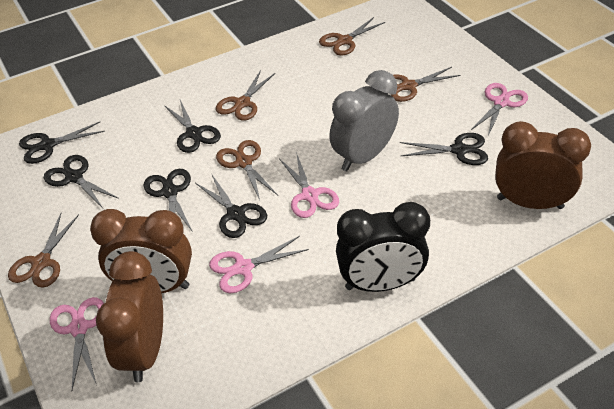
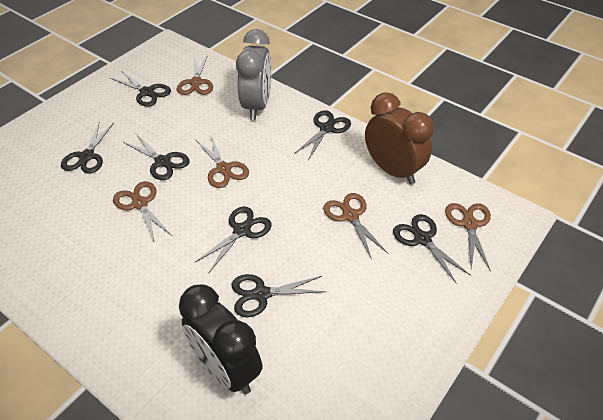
black scissors: [19,122,105,164] [44,155,119,208] [144,169,193,232] [164,100,221,153] [195,175,267,238] [400,133,488,165] = 6 -> [61,122,114,174] [110,71,171,107] [123,134,190,180] [194,206,272,272] [231,274,326,317] [294,110,351,160] [393,214,471,284] = 7
brown clock: [90,209,192,293] [96,251,163,382] [495,121,591,209] = 3 -> [365,92,434,184] = 1
pink scissors: [50,297,104,390] [209,236,309,293] [280,152,339,218] [471,83,528,136] = 4 -> none = 0

